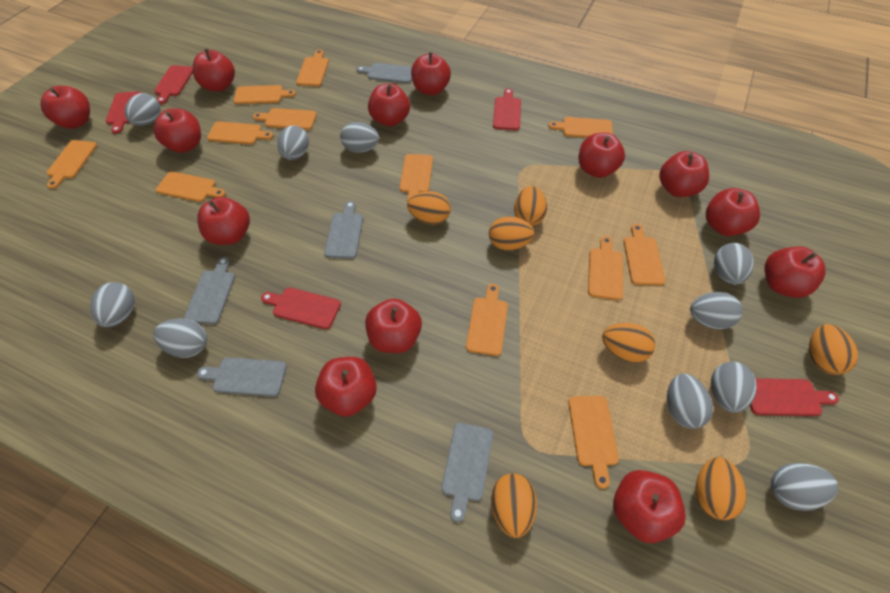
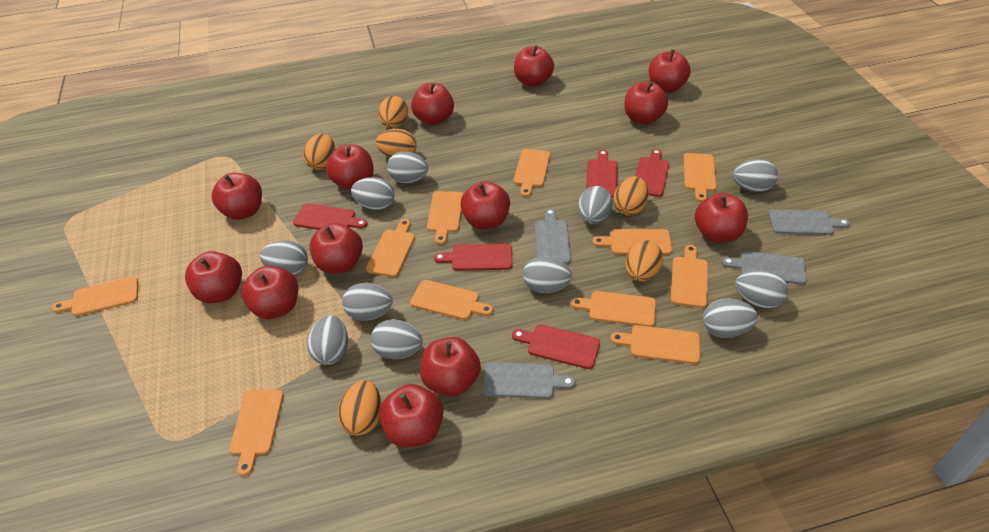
grey cutting board: [184,257,235,324] [197,357,287,397] [324,201,363,259] [356,63,412,83] [442,423,493,522] = 5 -> [483,362,575,399] [535,208,571,264] [721,251,807,285] [768,209,850,235] = 4
grey egg: [90,282,135,327] [125,93,161,126] [153,319,207,358] [277,125,309,160] [340,122,379,153] [667,373,713,429] [690,292,743,329] [711,362,757,413] [714,243,754,285] [771,463,838,511] = 10 -> [260,240,308,275] [307,315,348,365] [342,283,392,320] [351,177,395,210] [371,319,423,359] [387,151,428,183] [523,256,572,293] [578,186,613,224] [703,299,758,338] [733,159,778,192] [735,269,788,308] = 11
orange cutting board: [47,140,97,189] [156,171,226,202] [207,121,273,145] [233,85,296,104] [253,108,317,130] [296,50,329,86] [400,154,433,202] [466,284,508,356] [548,117,613,138] [568,396,619,489] [588,236,623,300] [624,224,665,285] = 12 -> [52,276,138,316] [229,390,284,476] [366,219,415,277] [410,280,493,320] [427,191,463,245] [514,149,550,197] [571,291,656,327] [592,229,672,255] [610,325,700,364] [671,245,708,308] [683,153,717,202] = 11
orange egg: [407,191,451,225] [489,216,534,250] [491,473,537,538] [514,186,547,226] [602,323,655,363] [696,457,746,520] [809,324,858,375] = 7 -> [303,134,336,170] [338,380,382,436] [376,129,417,157] [378,96,408,128] [613,176,649,216] [625,240,663,282] = 6

